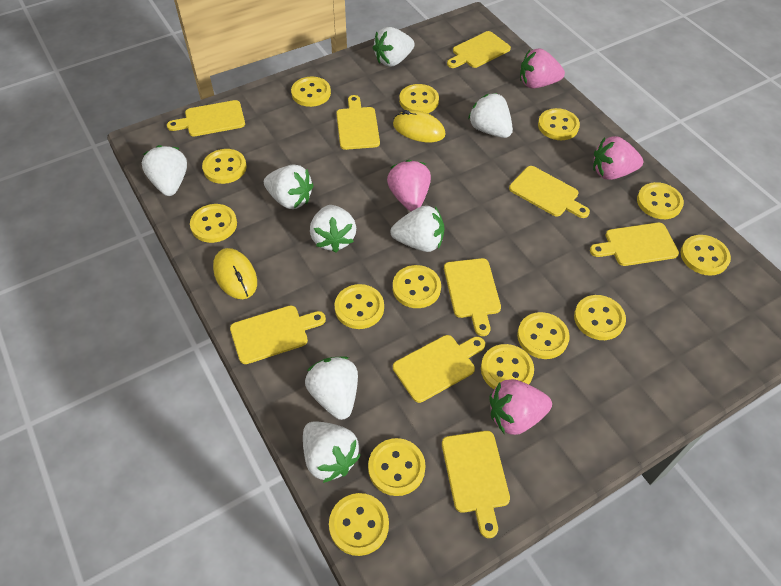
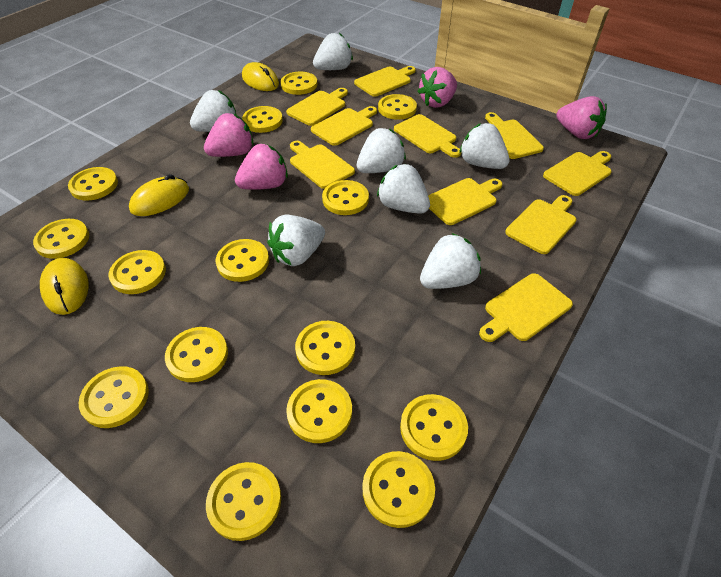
white strawberry: [142,145,187,196] [264,164,314,209] [303,421,361,483] [305,357,358,420] [310,205,356,253] [373,27,415,67] [390,205,444,252] [468,93,513,138] = 8 -> [190,90,237,132] [267,215,325,266] [313,33,353,70] [357,128,406,173] [377,164,430,214] [420,233,481,289] [459,123,510,169] = 7
yellow button: [190,204,237,243] [202,149,247,184] [291,76,331,107] [329,493,389,556] [335,284,384,329] [368,438,426,496] [393,265,441,308] [399,84,439,113] [481,344,534,389] [517,312,570,359] [538,108,580,140] [574,295,626,340] [637,182,684,219] [680,235,731,276] = 14 -> [33,219,89,259] [68,167,118,201] [79,366,149,428] [109,250,166,294] [165,327,228,382] [206,462,281,541] [216,239,269,282] [242,106,283,133] [281,72,317,95] [286,379,352,443] [295,321,355,375] [322,180,369,215] [362,451,435,528] [378,94,417,120] [400,394,468,461] = 15
yellow cutting board: [167,100,245,136] [230,306,326,364] [336,95,380,150] [393,335,485,403] [442,431,510,538] [444,258,501,336] [447,31,511,68] [509,166,590,218] [590,223,679,266] = 9 -> [286,88,348,126] [290,141,355,189] [311,106,377,146] [354,66,416,97] [394,114,461,158] [428,178,502,225] [479,273,573,342] [485,112,544,159] [505,195,577,254] [543,151,612,196] = 10
yellow mouse: [213,248,257,299] [393,110,445,142] = 2 -> [40,258,89,315] [129,174,189,216] [242,62,279,91] = 3

